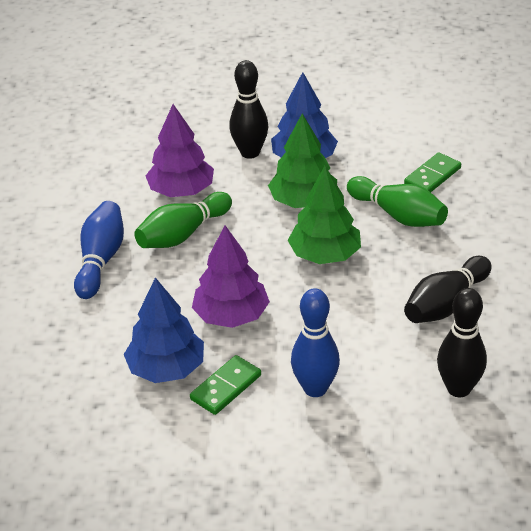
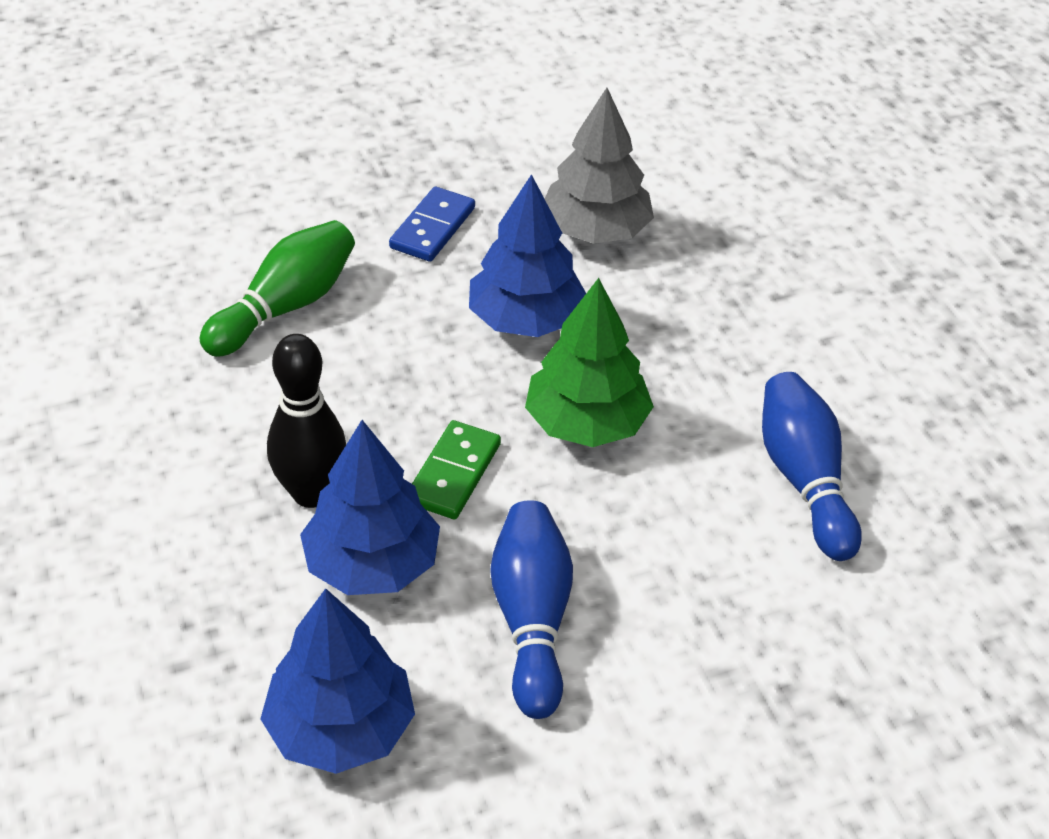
black bowling pin: [229,60,268,159] [404,256,491,323] [437,288,487,397] = 3 -> [267,334,346,508] = 1
blue domino: none = 0 -> [389,187,475,262] = 1
blue tree: [124,278,204,383] [271,72,338,158] = 2 -> [260,588,415,774] [300,420,440,595] [469,174,586,337] = 3
green bowling pin: [134,192,232,248] [347,176,448,227] = 2 -> [200,220,355,357] = 1
green domino: [190,355,261,415] [404,152,461,192] = 2 -> [412,420,501,519] = 1
green tree: [268,114,337,208] [288,166,361,264] = 2 -> [525,278,654,447] = 1
grey tree: none = 0 -> [545,88,654,244] = 1
purple tree: [146,104,214,197] [192,225,270,328] = 2 -> none = 0

